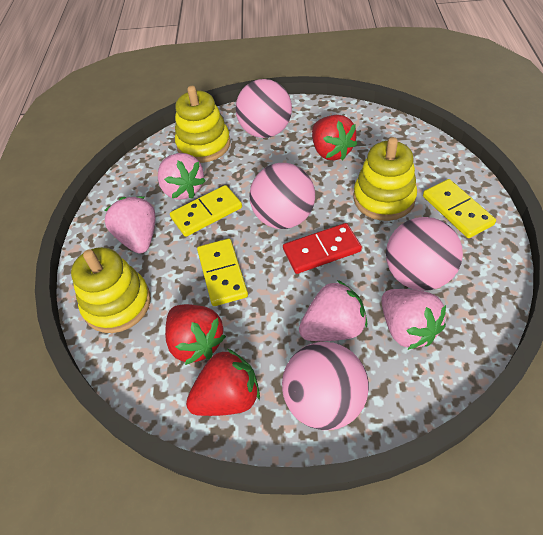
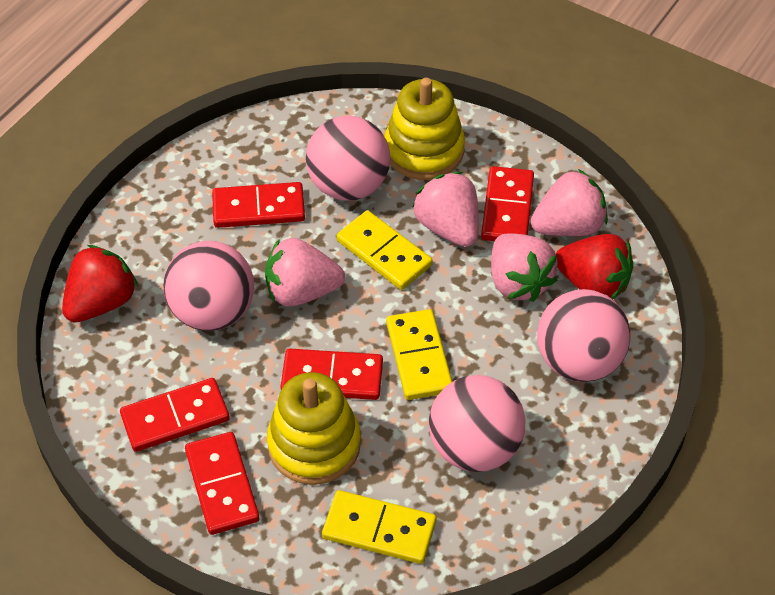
red domino: [283,223,362,274] = 1 -> [120,378,230,452] [185,432,259,535] [212,182,305,228] [281,348,383,400] [481,166,534,241] = 5
red strawberry: [165,304,226,365] [186,349,260,416] [312,115,357,160] = 3 -> [62,245,138,322] [556,234,633,299] = 2
yellow stacking toy: [71,247,151,333] [175,86,231,163] [353,137,417,221] = 3 -> [267,372,361,485] [384,78,465,180] = 2

